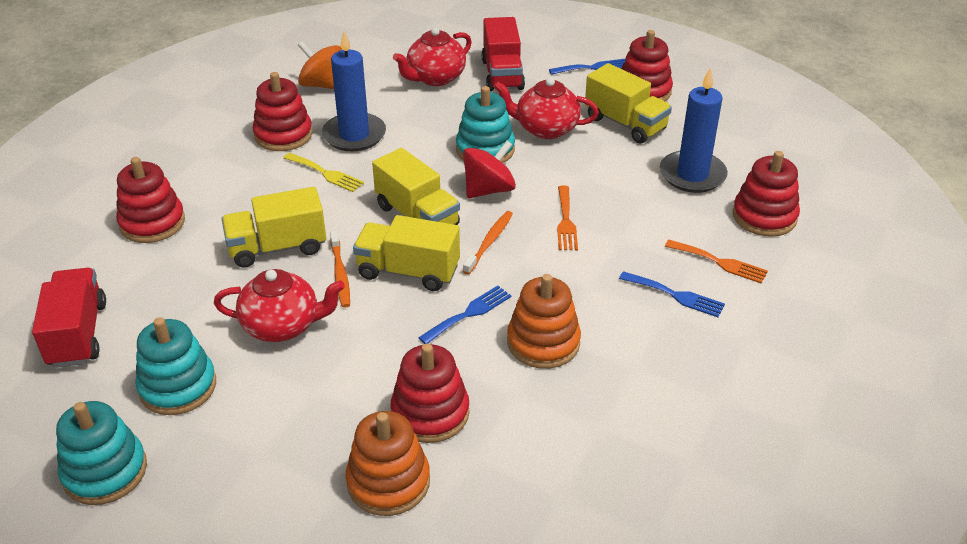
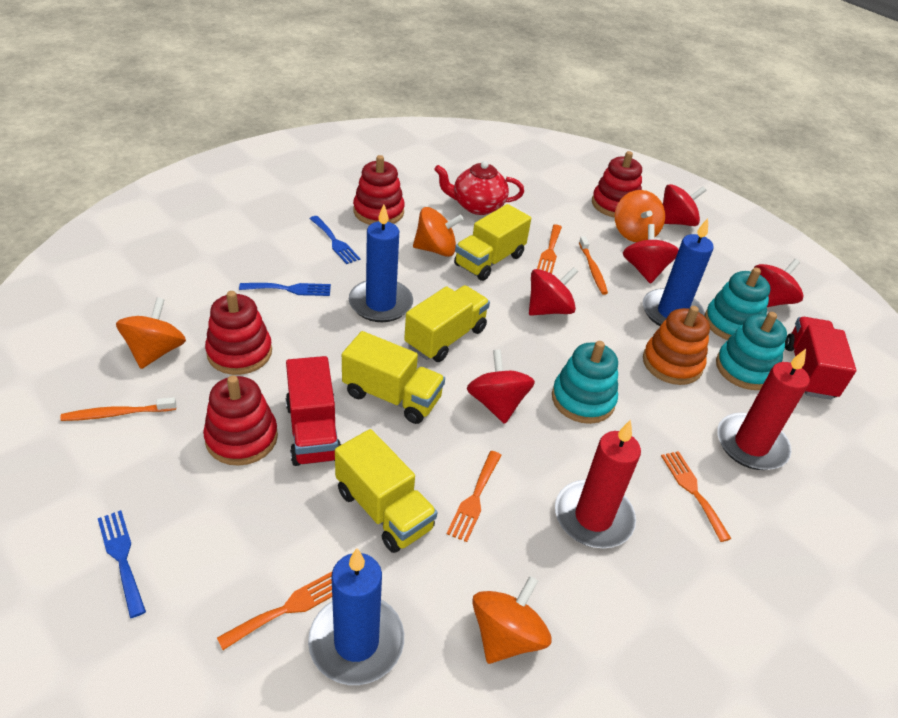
blue candle: [322,31,386,151] [660,67,728,193] = 2 -> [308,548,404,685] [349,204,413,322] [643,218,714,326] = 3
orange fork: [557,185,578,250] [665,240,768,284] = 2 -> [217,572,332,650] [447,451,502,542] [537,225,562,274] [661,451,731,542] = 4
orange spinning top: [298,41,342,89] = 1 -> [116,297,186,369] [413,207,464,257] [472,576,551,664] [615,190,665,242] = 4
orange stacking toy: [345,411,430,516] [507,274,581,369] = 2 -> [643,306,710,385] = 1
red candle: none = 0 -> [555,420,641,548] [717,349,810,470] = 2
red spinning top: [463,141,516,198] = 1 -> [467,350,535,424] [529,267,578,316] [623,224,679,284] [663,184,707,226] [754,259,804,307] = 5
red stacking toy: [116,157,185,243] [253,72,313,151] [391,343,470,443] [622,30,673,101] [732,151,800,237] = 5 -> [203,375,278,466] [205,291,272,375] [353,155,405,225] [592,151,642,217] = 4
red teapot: [214,269,345,342] [393,27,472,86] [494,77,599,139] = 3 -> [434,161,524,215] = 1
yellow fork: [283,153,364,192] = 1 -> none = 0

